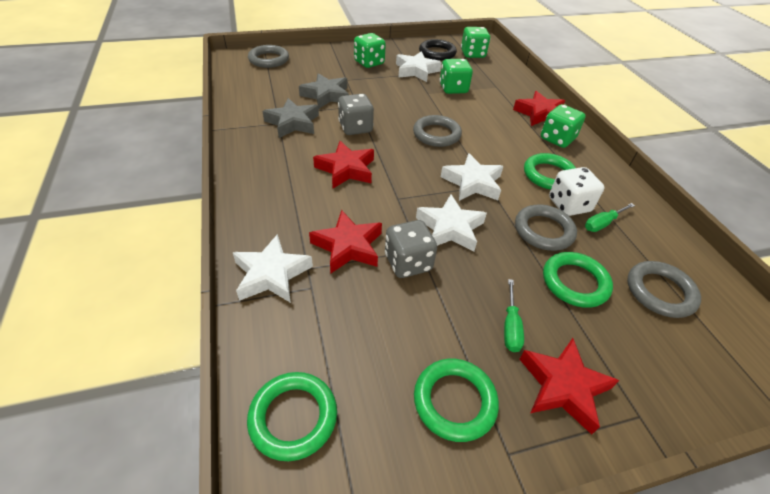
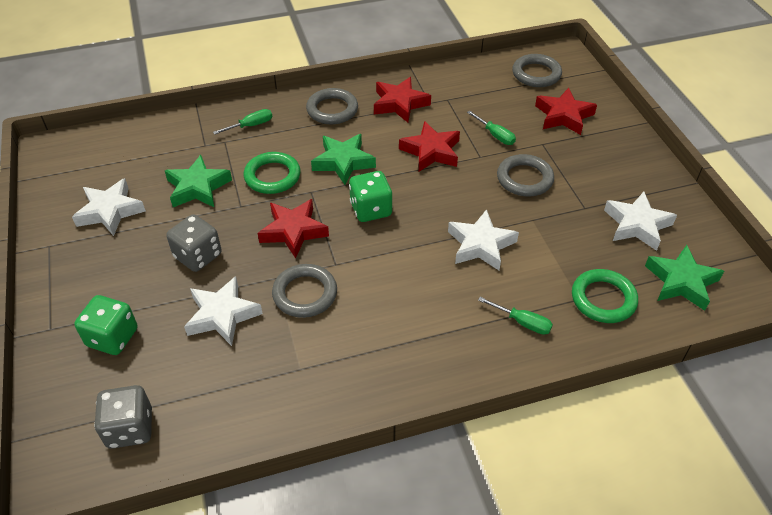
black ring: [419,39,457,61] = 1 -> none = 0
green dice: [354,33,386,68] [440,59,473,94] [461,27,490,58] [541,104,586,148] = 4 -> [75,295,137,355] [349,171,393,222] = 2
green ring: [247,372,337,461] [414,359,499,442] [524,153,576,190] [543,252,613,308] = 4 -> [244,152,301,194] [572,269,638,323] = 2
green screwdriver: [504,279,524,352] [585,203,635,232] = 2 -> [213,109,272,135] [467,111,516,145] [478,297,553,335] = 3
green star: none = 0 -> [165,155,232,207] [311,134,376,185] [645,245,724,311] = 3
grey star: [262,98,319,138] [299,73,349,109] = 2 -> none = 0
white dice: [549,167,605,216] = 1 -> none = 0

